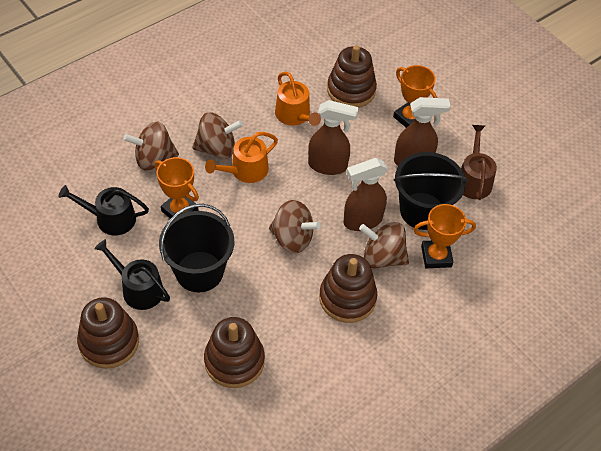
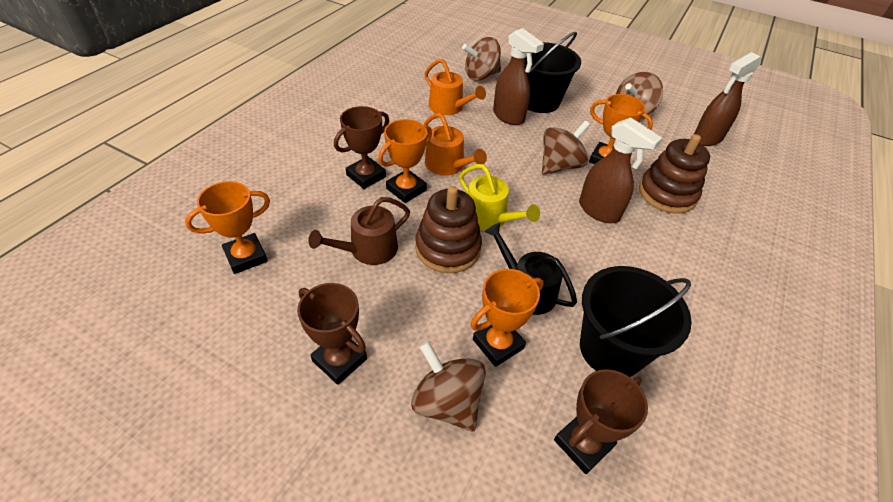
black watering can: [58,185,149,235] [94,239,170,310] = 2 -> [485,223,577,315] = 1
brown stacking toy: [77,297,139,369] [204,317,265,388] [319,254,377,323] [327,45,377,108] = 4 -> [415,186,482,273] [639,134,710,214] = 2
brown trophy: none = 0 -> [297,283,367,385] [334,106,389,189] [554,369,648,474] = 3
orange trophy: [155,157,199,219] [393,65,437,128] [413,204,476,268] = 3 -> [185,181,270,274] [378,119,432,203] [470,269,544,367] [589,94,653,164] = 4
yellow watering can: none = 0 -> [459,164,540,230] = 1

